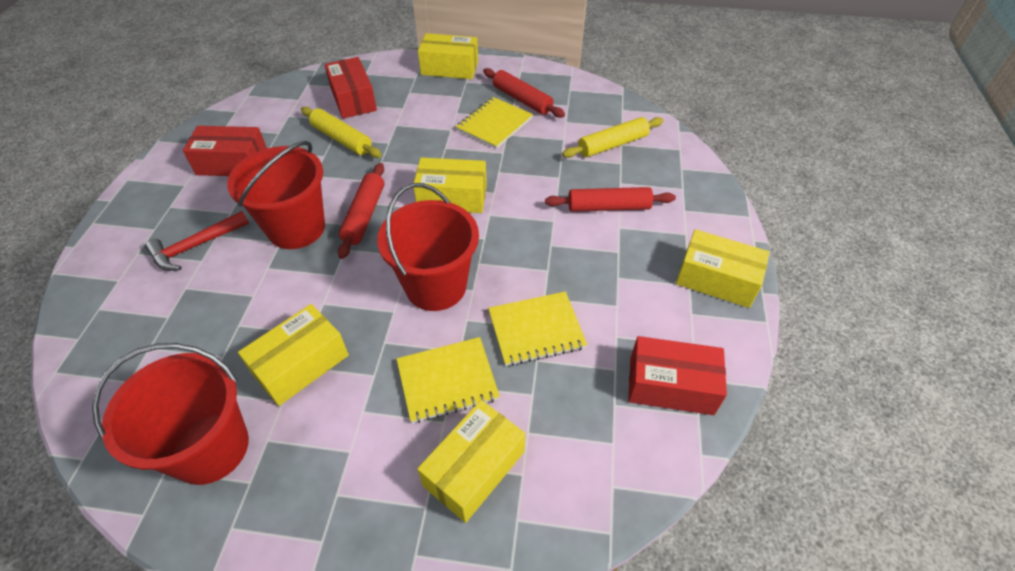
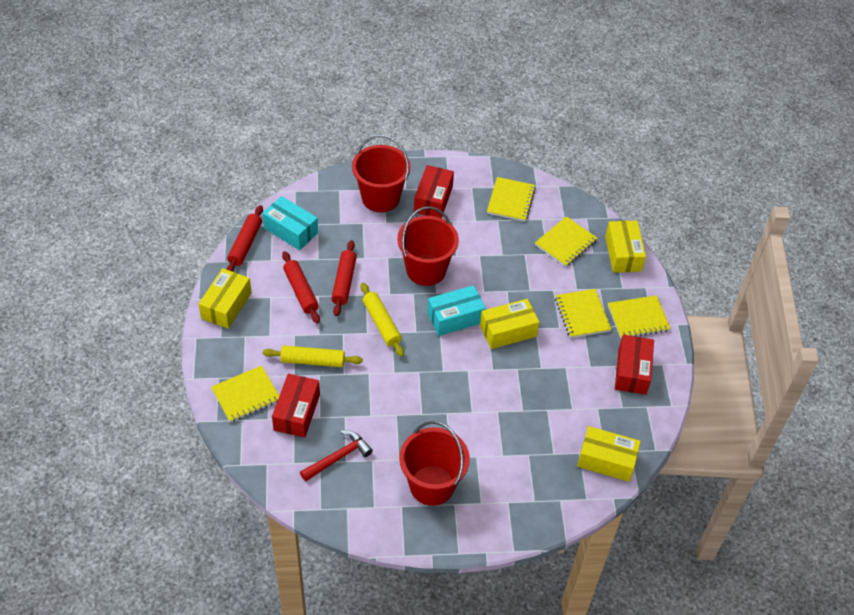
turquoise box: none = 0 -> [262,196,318,250] [427,285,486,336] = 2
yellow box: [238,304,349,406] [414,158,487,213] [417,400,526,523] [418,33,478,79] [676,229,770,308] = 5 -> [199,268,252,329] [480,299,539,349] [577,426,641,482] [605,221,646,273] = 4
yellow notebook: [397,337,500,423] [456,97,533,149] [488,291,587,366] = 3 -> [211,365,279,422] [487,177,536,222] [535,216,597,267] [555,289,611,338] [608,295,671,338] = 5

